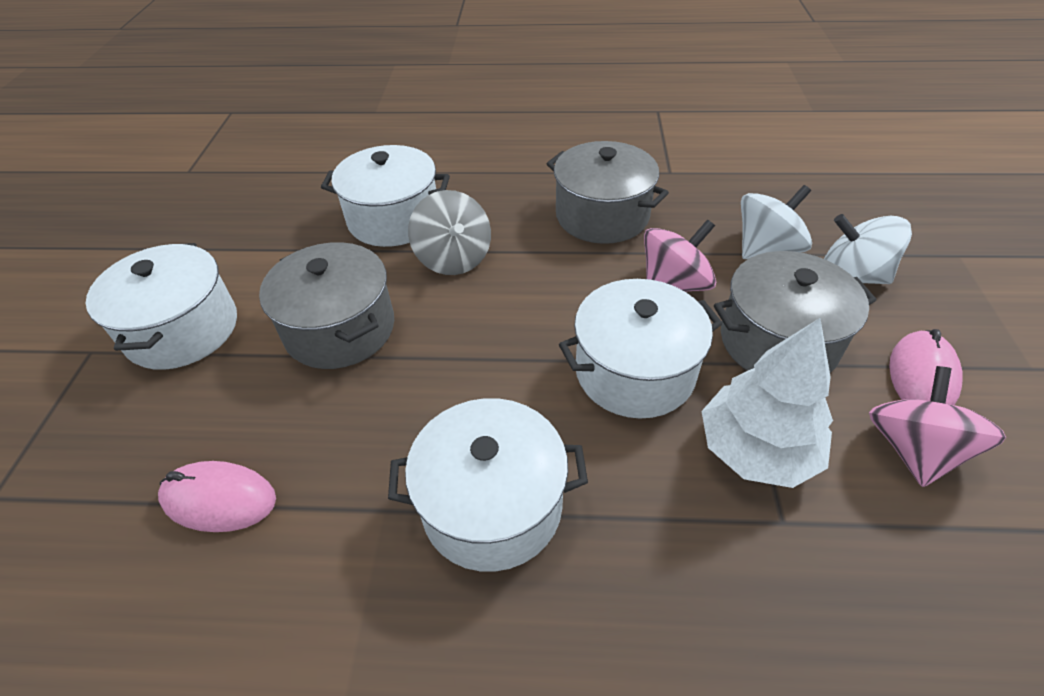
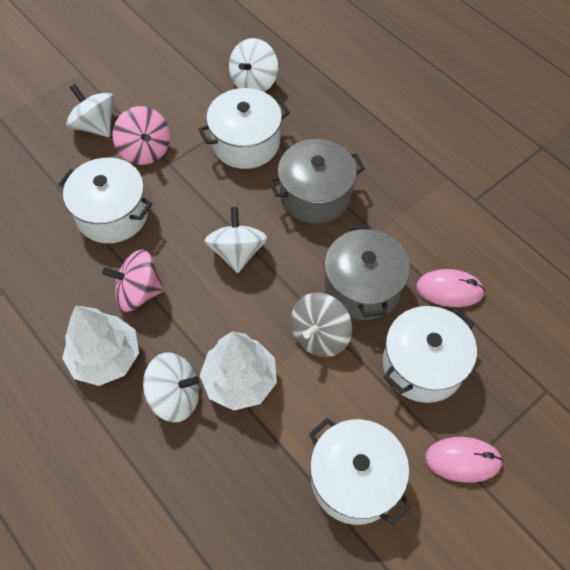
grey pot: [259,242,394,369] [547,141,669,244] [714,251,876,373] = 3 -> [268,139,365,224] [324,225,410,320] = 2
white spinning top: [741,185,812,259] [824,214,912,284] = 2 -> [66,84,114,137] [143,353,200,422] [205,207,267,273] [229,38,278,92] = 4
white tree: [702,318,833,488] = 1 -> [62,305,139,386] [200,331,277,411] = 2

